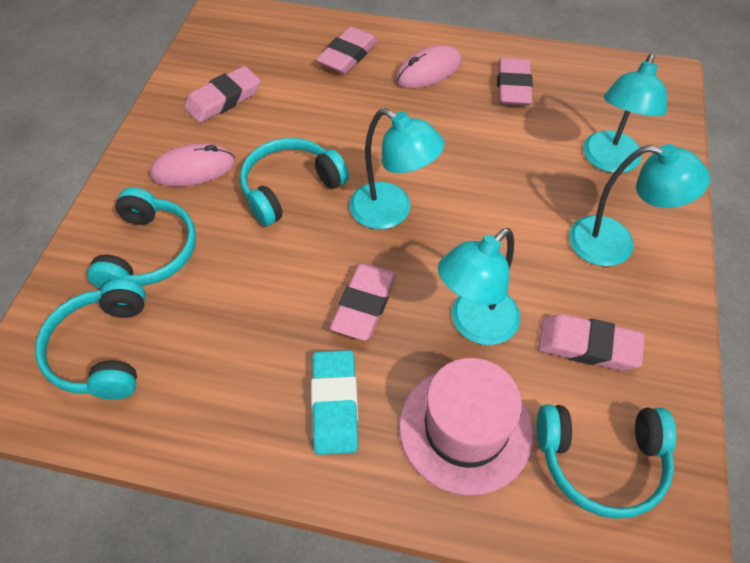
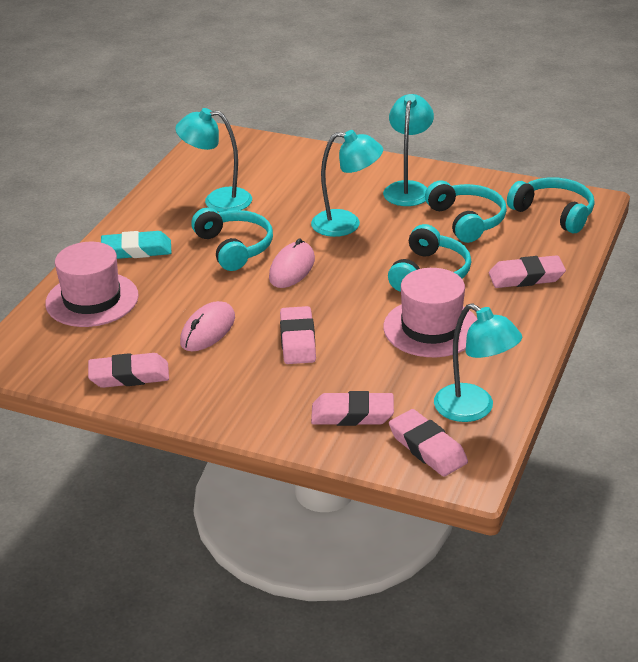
pink hat: [399,358,533,495] = 1 -> [45,242,139,327] [383,268,477,357] = 2

